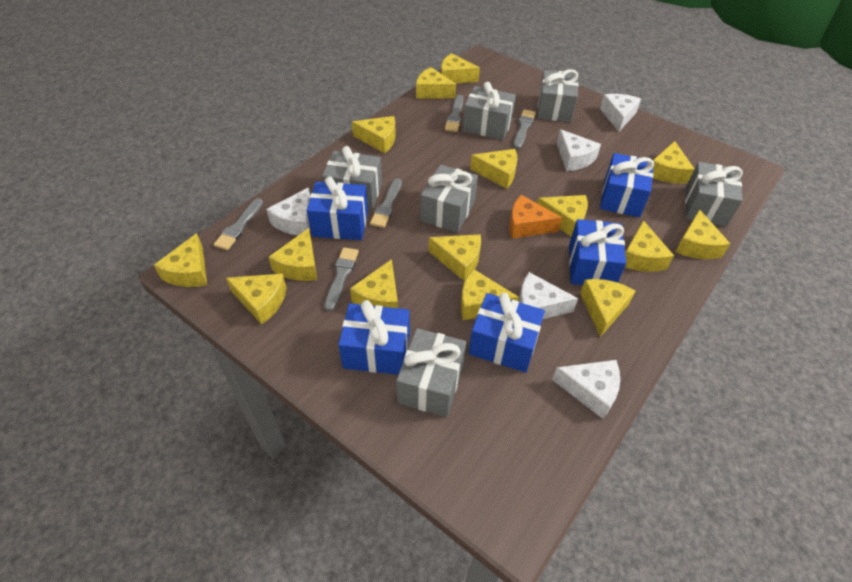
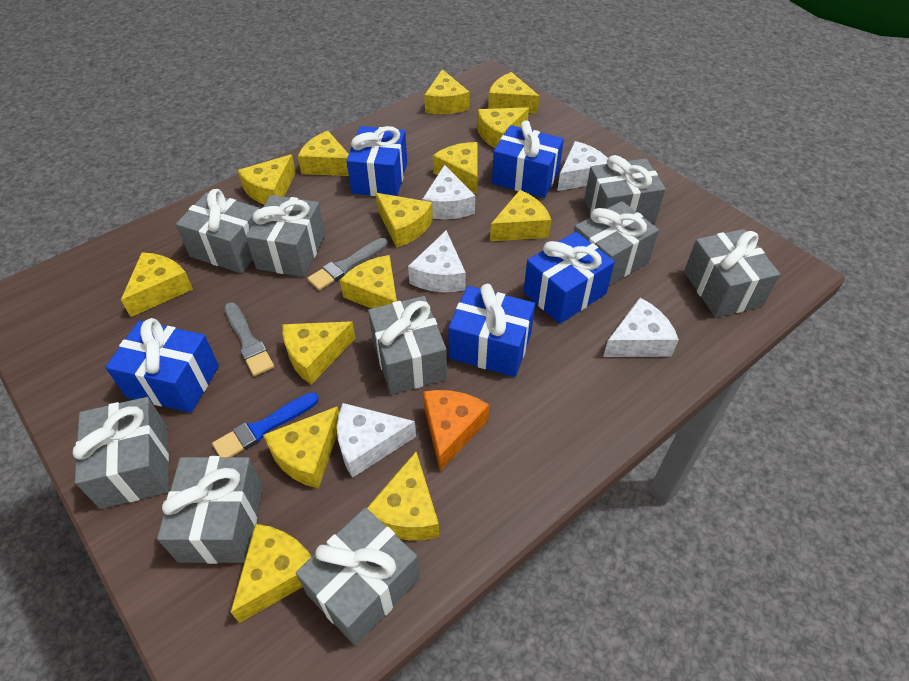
blue brush: none = 0 -> [212,392,319,457] = 1
grey brush: [213,198,263,250] [324,247,359,311] [370,178,402,228] [445,95,464,132] [513,109,536,149] = 5 -> [224,302,274,376] [307,238,388,290] = 2
grey gift: [322,146,382,209] [396,328,466,417] [420,165,478,233] [463,82,516,140] [537,69,579,122] [685,162,743,227] = 6 -> [73,397,169,509] [157,456,263,564] [176,189,260,273] [246,195,325,277] [296,508,420,646] [368,296,447,395] [574,201,659,285] [584,155,666,223] [684,229,780,317] = 9
yellow cheese: [154,233,207,287] [226,274,287,324] [268,228,317,281] [350,259,398,308] [352,116,396,153] [416,67,456,99] [428,234,481,281] [441,53,480,84] [461,269,519,320] [470,149,517,189] [537,195,588,237] [580,279,636,337] [625,220,674,272] [653,141,694,184] [675,209,730,259] = 15 -> [121,252,193,317] [230,524,311,623] [237,154,296,205] [263,406,339,489] [282,321,356,384] [298,131,349,176] [340,255,397,309] [367,452,439,540] [376,193,433,248] [424,69,470,114] [433,142,477,195] [477,107,529,148] [488,72,539,114] [490,190,551,241] = 14

